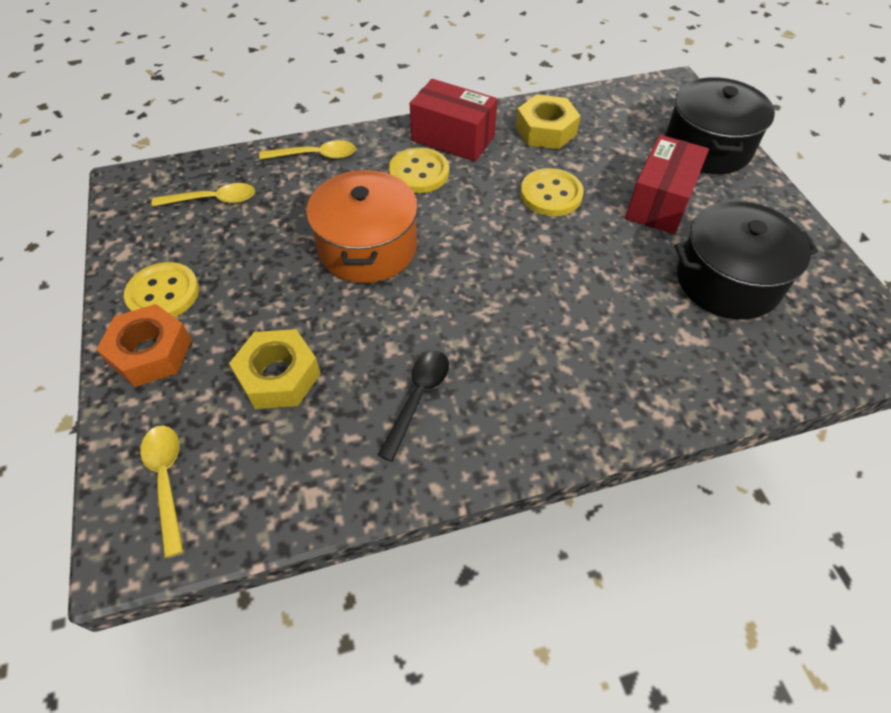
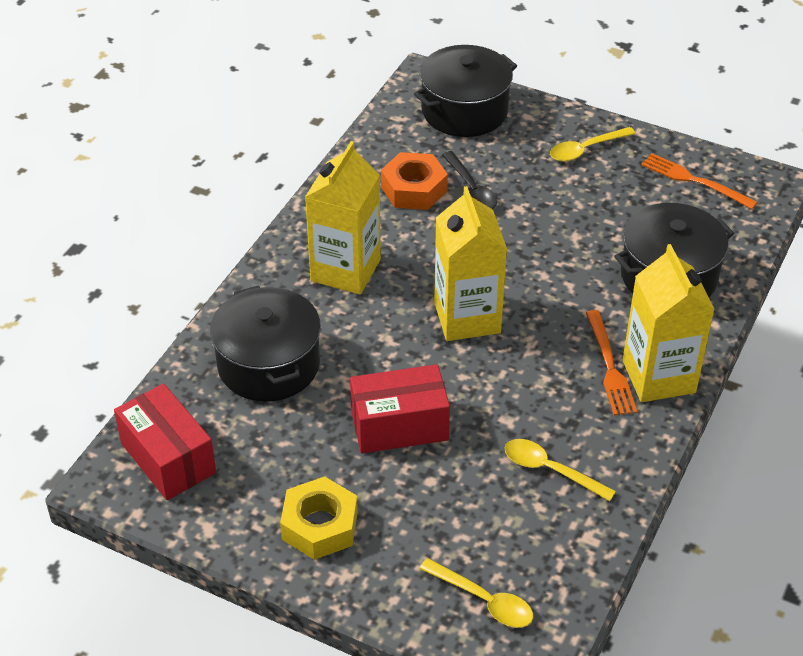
black pot: [665,77,775,174] [674,201,818,320] = 2 -> [210,285,321,402] [414,45,517,137] [614,203,734,297] = 3
orange fork: none = 0 -> [586,310,637,416] [641,153,758,209] = 2
orange pot: [306,170,418,283] = 1 -> none = 0
yellow button: [124,262,199,317] [389,147,449,193] [520,168,584,216] = 3 -> none = 0
yellow carton: none = 0 -> [305,141,381,295] [434,186,507,341] [623,244,715,402] = 3
yellow nut: [229,329,321,409] [516,94,581,149] = 2 -> [280,476,358,560] = 1

